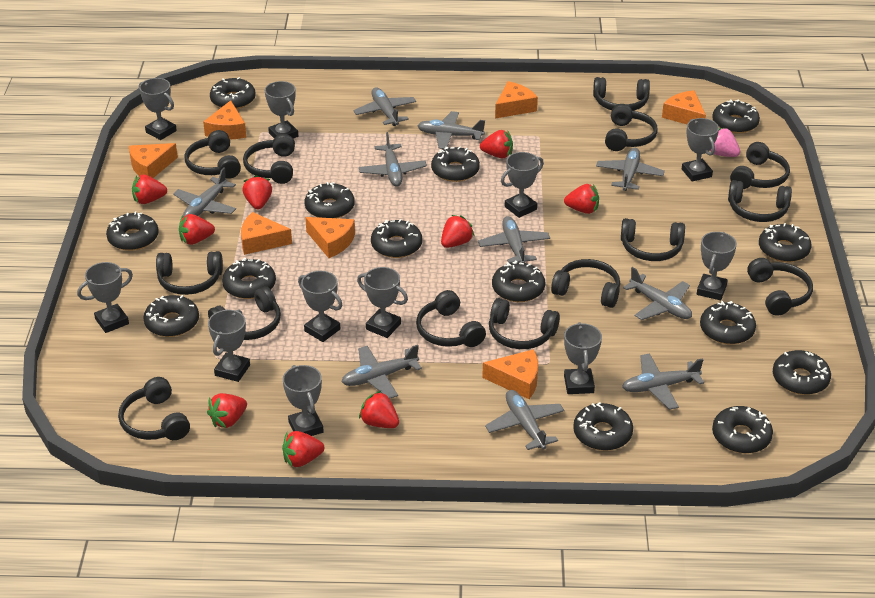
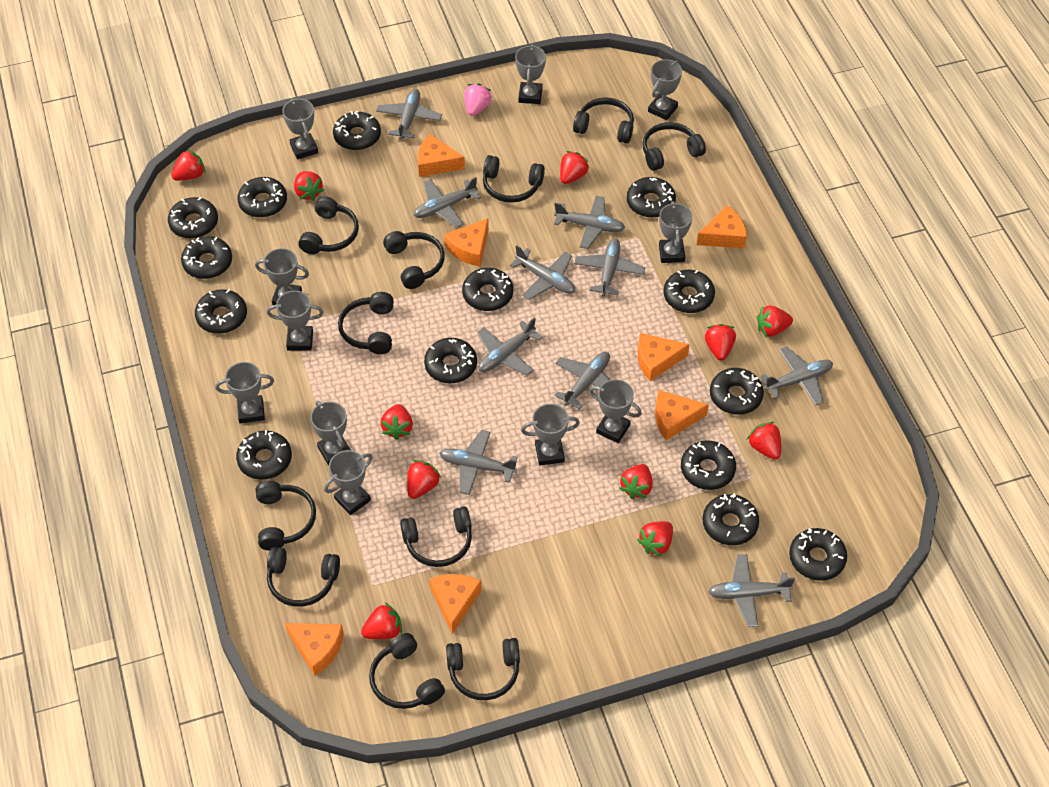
black headphones: [118,377,190,440] [156,251,223,295] [184,130,241,179] [208,286,281,340] [243,134,295,184] [416,290,486,347] [489,298,560,349] [551,259,620,308] [593,77,650,111] [605,104,658,151] [621,218,685,261] [728,180,792,222] [730,142,790,189] [747,258,813,316] = 14 -> [256,481,316,551] [267,547,340,607] [298,196,359,254] [338,292,394,354] [369,633,445,709] [383,231,445,289] [400,506,472,567] [446,638,520,700] [483,155,545,203] [573,97,634,144] [642,122,706,171] = 11
red strawberry: [132,175,167,204] [179,214,215,245] [207,393,247,428] [242,175,272,209] [282,431,325,468] [359,391,399,428] [441,215,474,248] [480,130,513,158] [564,184,599,214] = 9 -> [171,149,205,181] [294,171,324,201] [361,603,402,639] [380,404,413,440] [407,460,441,499] [560,151,590,184] [619,464,653,499] [637,521,673,556] [705,324,736,360] [747,422,781,460] [757,306,793,337] = 11

